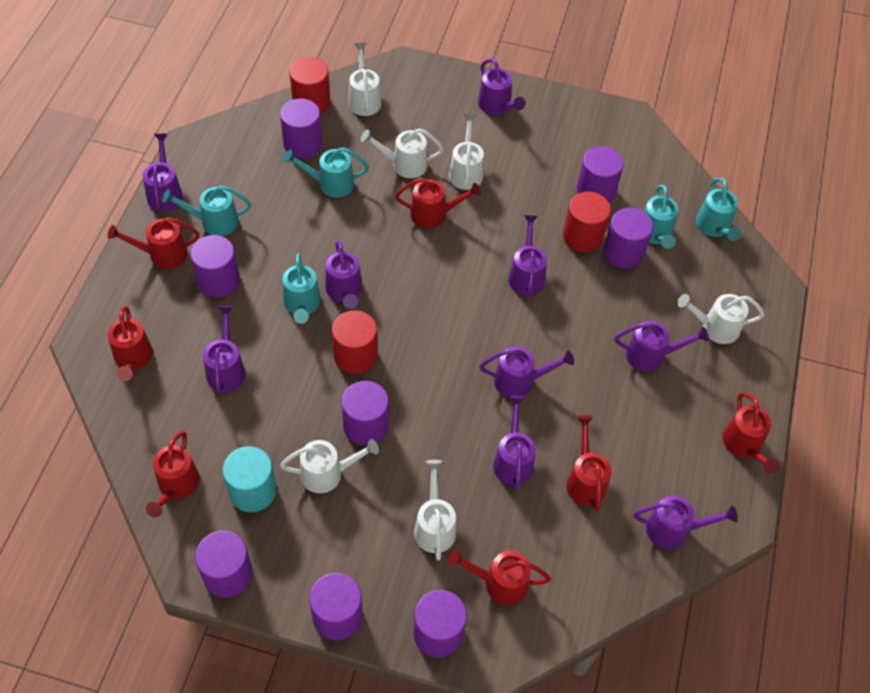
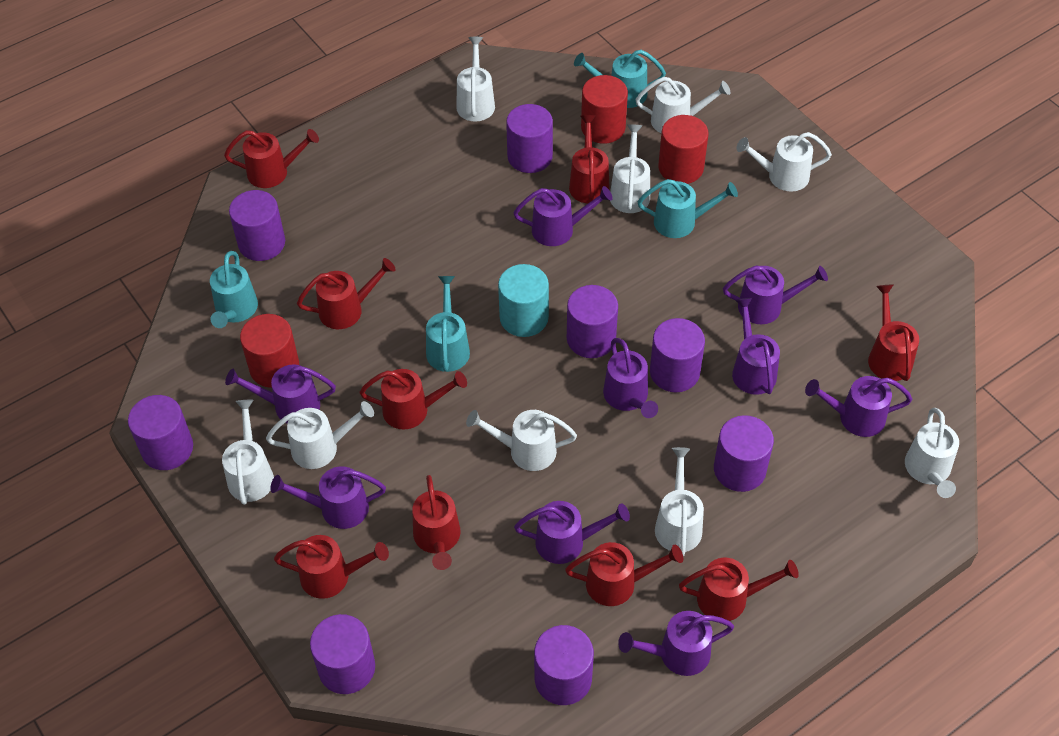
red watering can: [108,217,200,269] [108,306,153,381] [146,431,200,518] [395,178,481,228] [448,549,551,605] [566,415,612,512] [722,392,779,473] = 7 -> [224,129,319,188] [274,535,389,599] [297,258,395,329] [360,369,467,429] [412,475,460,570] [565,542,683,606] [569,115,610,203] [679,557,799,621] [868,284,919,381] = 9
turquoise watering can: [162,186,251,236] [283,253,321,324] [284,147,369,198] [644,185,678,249] [696,178,741,241] = 5 -> [210,251,258,328] [426,276,470,372] [574,50,666,108] [638,179,738,238] = 4
white watering can: [280,439,379,493] [348,43,381,116] [361,129,444,178] [414,460,456,560] [449,114,484,190] [677,294,764,344] = 6 -> [222,400,274,505] [266,401,374,469] [456,37,495,122] [466,410,577,471] [610,124,650,213] [635,77,731,133] [655,447,704,556] [736,132,832,191] [905,408,959,498] = 9

